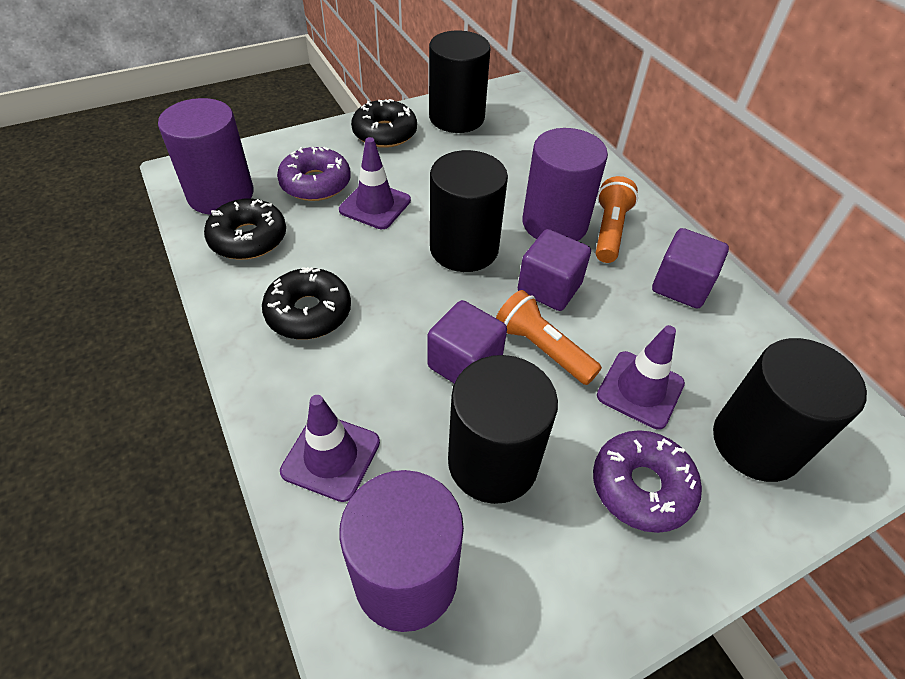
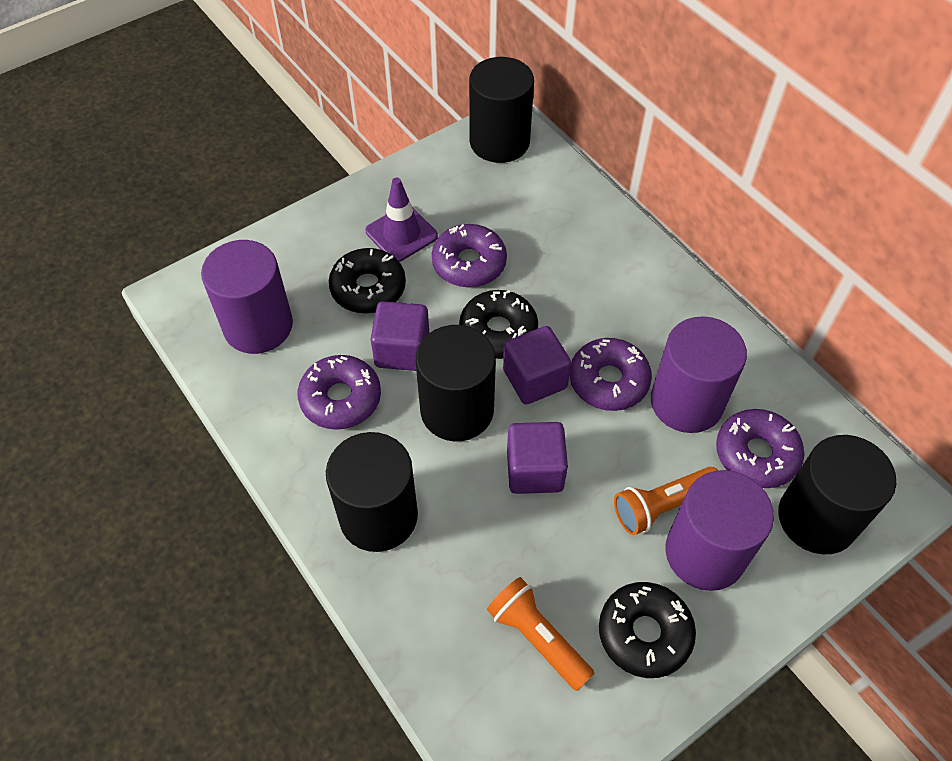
purple donut: [277,147,351,201] [593,430,702,533] = 2 -> [297,355,381,430] [432,224,507,287] [570,338,652,411] [716,409,804,488] = 4
purple traffic cone: [280,395,380,502] [339,137,411,229] [597,325,685,430] = 3 -> [365,177,438,262] = 1

